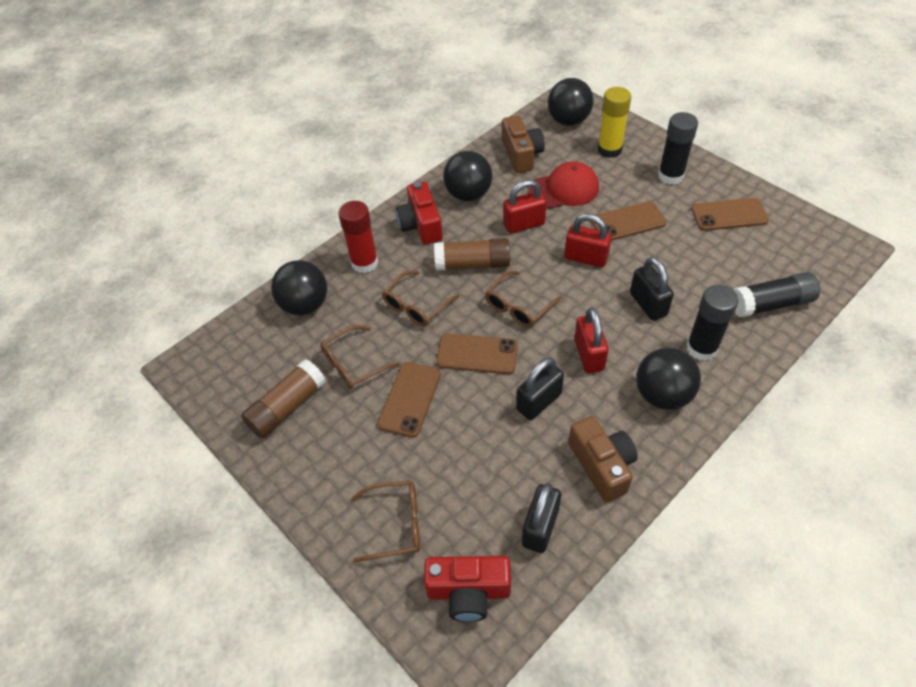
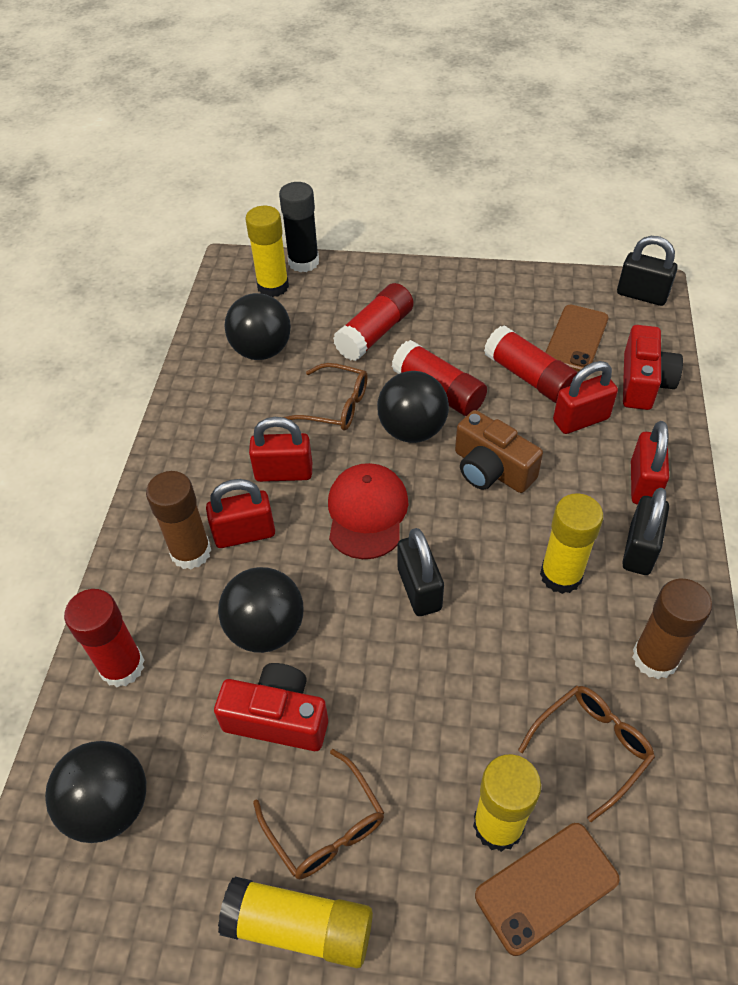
black glue stick: [658,112,698,185] [686,285,738,361] [734,272,820,317] = 3 -> [279,182,319,272] = 1
brown camera: [502,115,545,173] [568,416,638,502] = 2 -> [455,410,543,493] = 1
brown glasses: [320,325,400,389] [352,481,420,563] [382,271,460,326] [485,271,563,327] = 4 -> [253,749,385,879] [284,363,368,430] [518,686,655,822] = 3
brown phone: [377,362,441,438] [436,333,518,374] [591,201,667,241] [691,198,769,231] = 4 -> [475,823,619,956] [545,305,609,372] = 2
red glue stick: [338,201,378,273] = 1 -> [64,589,144,687] [333,283,414,361] [392,340,487,416] [484,325,578,403] = 4
red padlock: [503,180,546,234] [565,213,612,267] [574,307,609,373] = 3 -> [206,479,275,548] [249,417,312,482] [553,361,618,434] [631,421,669,505] = 4
yellow glue stick: [597,87,631,158] = 1 -> [218,877,373,968] [245,206,289,297] [473,754,541,852] [540,493,603,594] = 4

